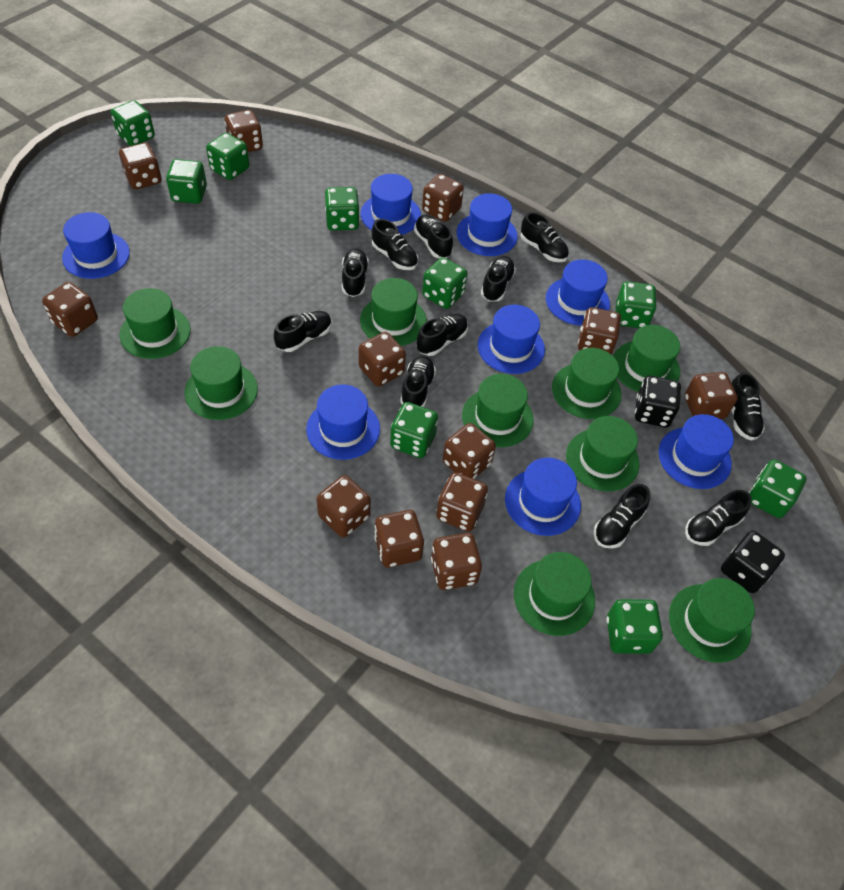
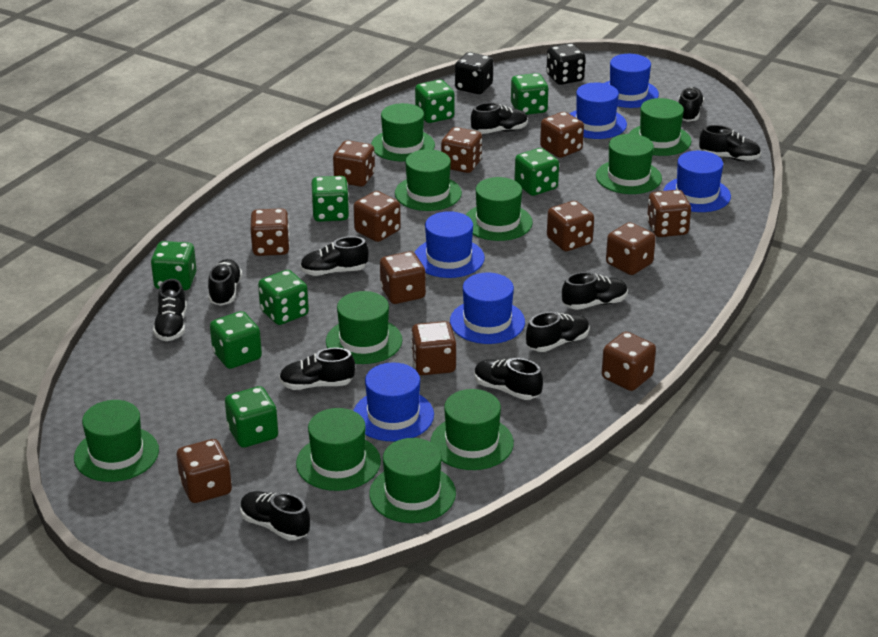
blue hat: [62,212,130,279] [306,384,380,460] [360,174,421,235] [457,193,518,256] [478,305,545,374] [505,457,581,536] [546,259,610,326] [659,414,734,489] = 8 -> [353,363,434,442] [415,211,485,278] [450,273,525,344] [570,82,627,139] [605,54,659,108] [664,151,731,212] = 6
green dice: [111,100,155,146] [166,159,207,204] [206,133,249,180] [325,187,360,231] [390,402,438,458] [422,257,467,309] [607,599,663,654] [616,281,657,328] [749,459,807,518] = 9 -> [151,241,197,290] [210,311,262,369] [225,386,278,448] [258,270,309,325] [311,176,349,222] [415,80,455,123] [511,73,549,115] [514,148,559,196] = 8
green hat: [119,288,191,359] [184,346,258,420] [360,278,427,346] [462,374,534,447] [514,552,595,636] [552,348,622,419] [566,416,640,491] [613,325,680,392] [669,578,755,663] = 9 -> [74,400,159,482] [296,408,381,491] [326,291,402,364] [369,438,456,523] [371,103,435,161] [395,149,462,211] [431,389,514,470] [466,177,533,241] [596,134,662,194] [629,98,691,156] = 10

